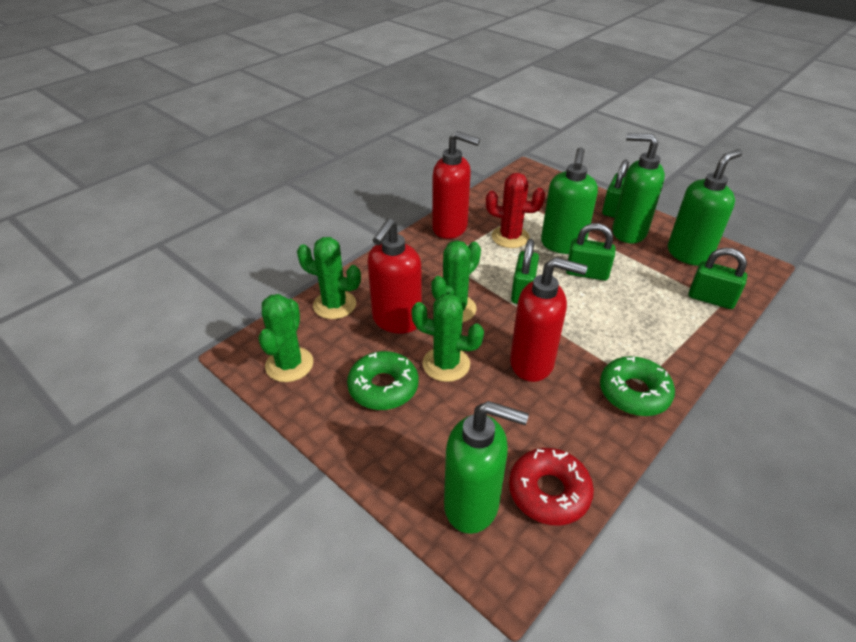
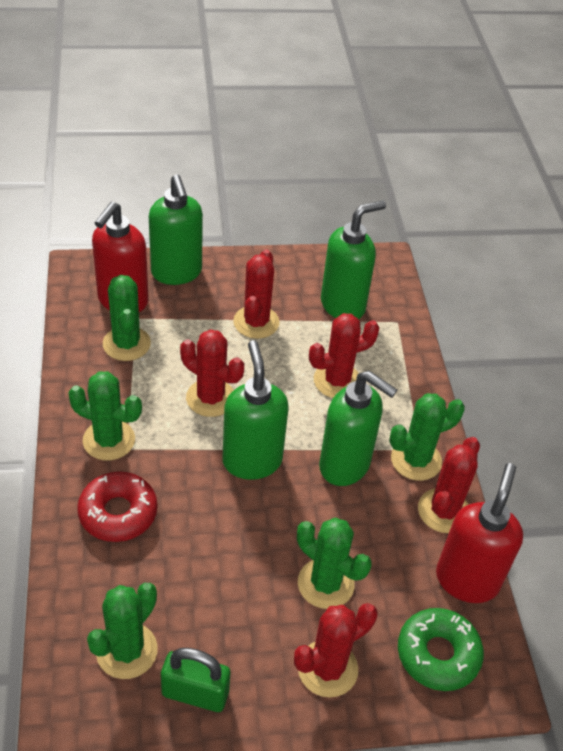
green cactus: [258,294,313,382] [297,237,361,319] [411,294,484,382] [431,240,481,323] = 4 -> [68,371,142,461] [87,583,158,679] [103,275,151,361] [297,518,372,609] [389,393,465,481] = 5
green donut: [347,351,418,410] [600,356,675,416] = 2 -> [398,608,484,691] = 1
green padlock: [511,239,539,304] [566,223,616,281] [602,160,629,218] [689,247,747,309] = 4 -> [161,648,230,712] = 1
red cactus: [486,173,545,248] = 1 -> [180,329,244,417] [233,249,280,339] [294,603,377,698] [309,313,380,398] [418,437,480,533] = 5
red soap dispenser: [367,218,422,334] [432,131,480,239] [510,257,588,382] = 3 -> [92,202,149,312] [436,463,523,603] = 2

